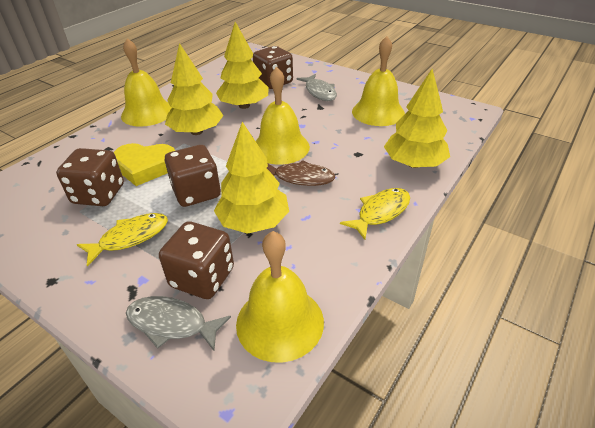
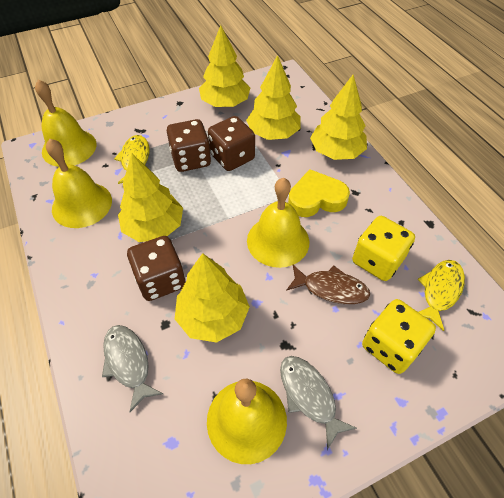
brown dice: [56,148,124,206] [159,221,234,299] [165,145,221,207] [253,46,293,89] = 4 -> [127,236,186,301] [167,119,211,172] [208,116,255,171] = 3
yellow dice: none = 0 -> [352,216,415,281] [362,299,436,374] = 2
yellow tree: [165,43,224,135] [214,122,289,234] [216,22,268,109] [384,69,450,168] = 4 -> [118,154,183,242] [175,253,250,343] [199,25,250,107] [246,55,301,140] [310,75,367,160] = 5

